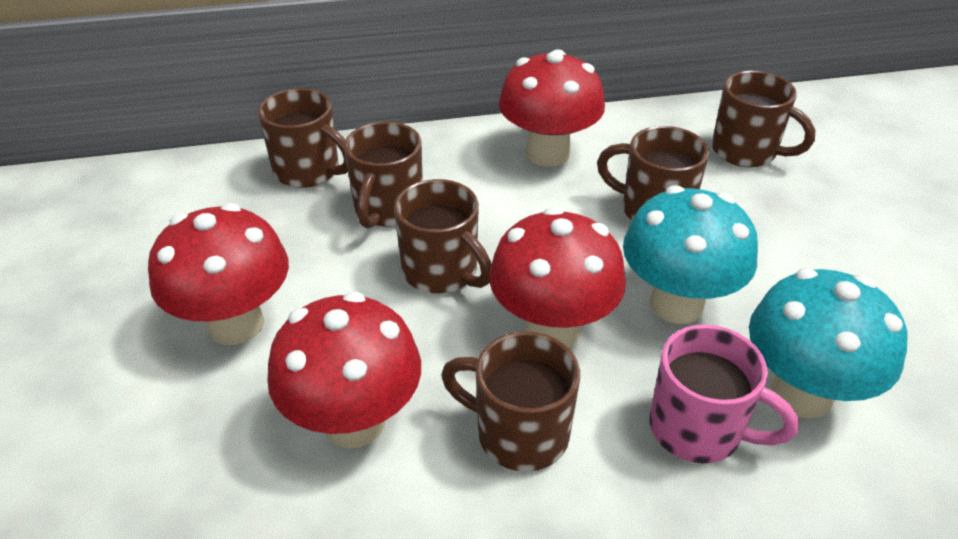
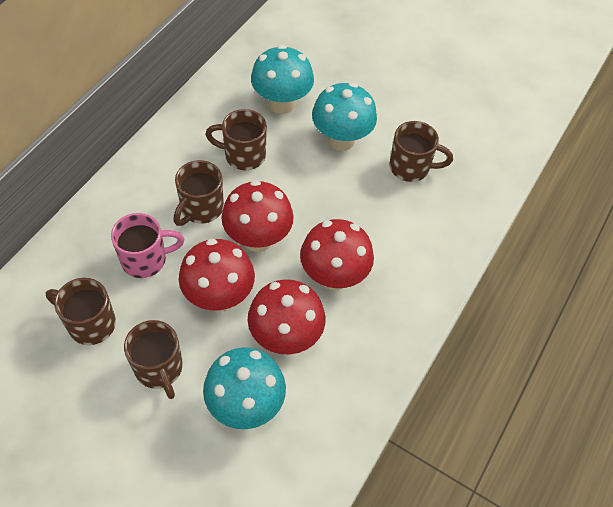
brown mug: [258,88,348,188] [344,122,423,229] [394,179,491,293] [441,331,580,472] [597,126,709,221] [712,71,815,167] = 6 -> [46,278,116,345] [124,320,183,399] [173,160,224,226] [205,109,267,170] [389,121,453,182] = 5
turquoise mushroom: [623,185,758,324] [749,268,908,419] = 2 -> [203,347,286,429] [251,45,314,114] [312,82,377,151] = 3

